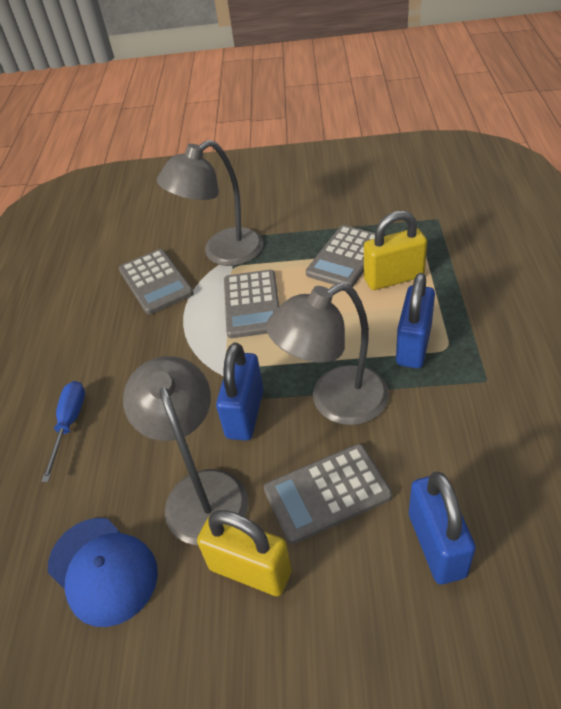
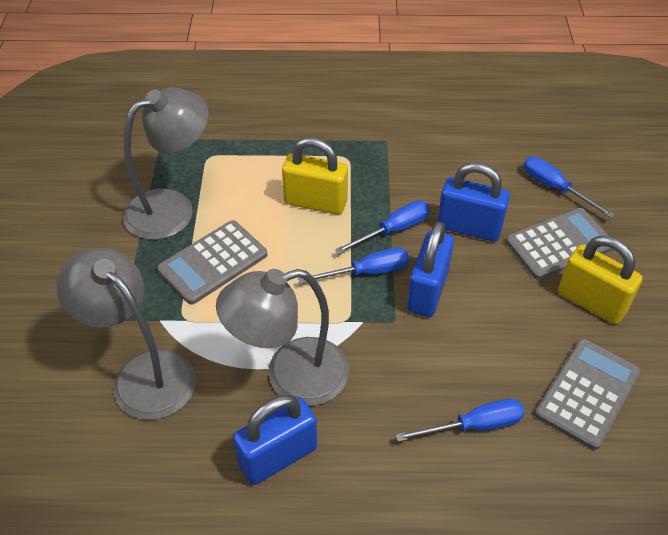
blue cap: [48,518,158,627] = 1 -> none = 0
blue screwdriver: [41,381,85,482] = 1 -> [298,248,410,284] [335,201,430,254] [396,399,524,442] [523,157,615,218] = 4
grey calculator: [119,249,194,315] [224,269,279,338] [264,444,392,544] [306,225,375,287] = 4 -> [157,220,267,305] [506,208,613,280] [535,339,641,450] = 3

